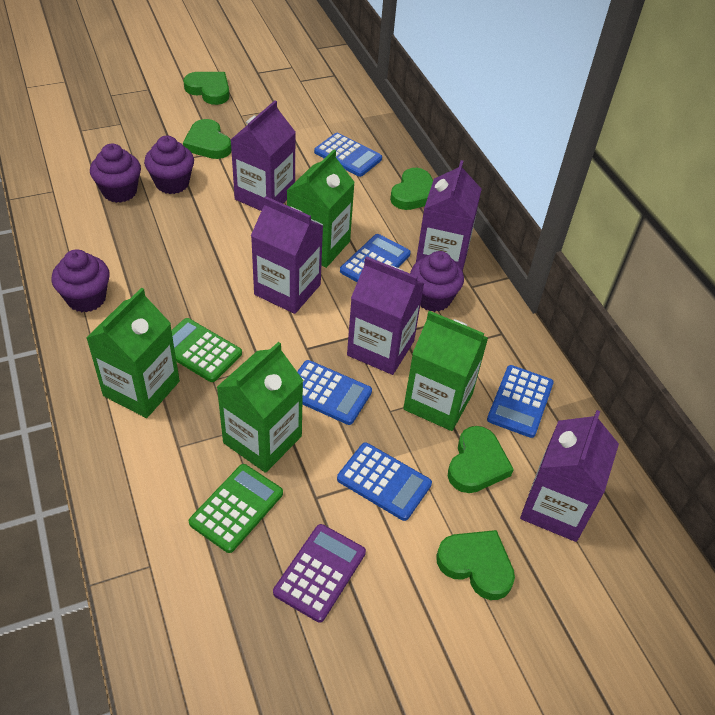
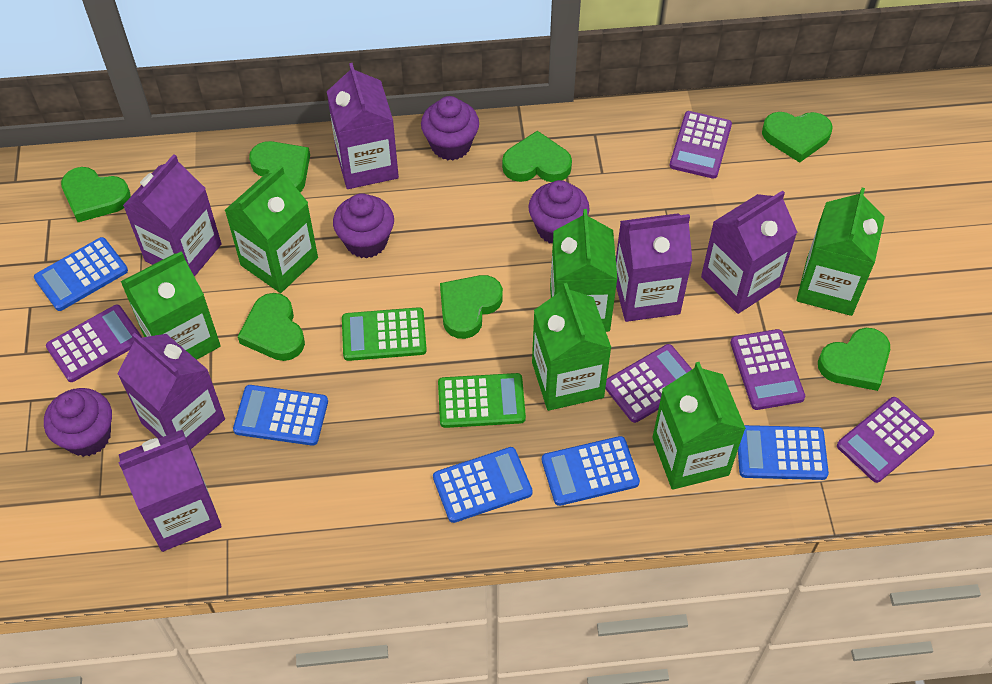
green carton: [86,288,180,418] [217,342,303,473] [287,150,355,268] [403,311,488,431] = 4 -> [120,251,221,360] [225,165,318,293] [532,283,611,411] [550,209,617,332] [652,362,746,490] [797,188,885,316] = 6
green heart: [183,72,229,105] [183,119,231,159] [390,168,433,210] [436,530,515,600] [448,426,514,493] = 5 -> [61,167,131,222] [238,293,305,361] [249,141,310,192] [440,275,503,339] [502,131,572,182] [762,112,833,163] [818,328,890,391] = 7
purple calculator: [273,524,366,622] = 1 -> [46,305,142,382] [605,344,692,423] [669,111,732,179] [730,329,805,410] [837,397,934,483] = 5
purple carton: [231,100,296,211] [251,196,323,314] [347,256,424,375] [416,160,482,271] [520,410,619,542] = 5 -> [117,333,225,449] [118,430,222,552] [123,154,221,277] [327,63,399,189] [616,213,692,322] [701,190,798,314] = 6

